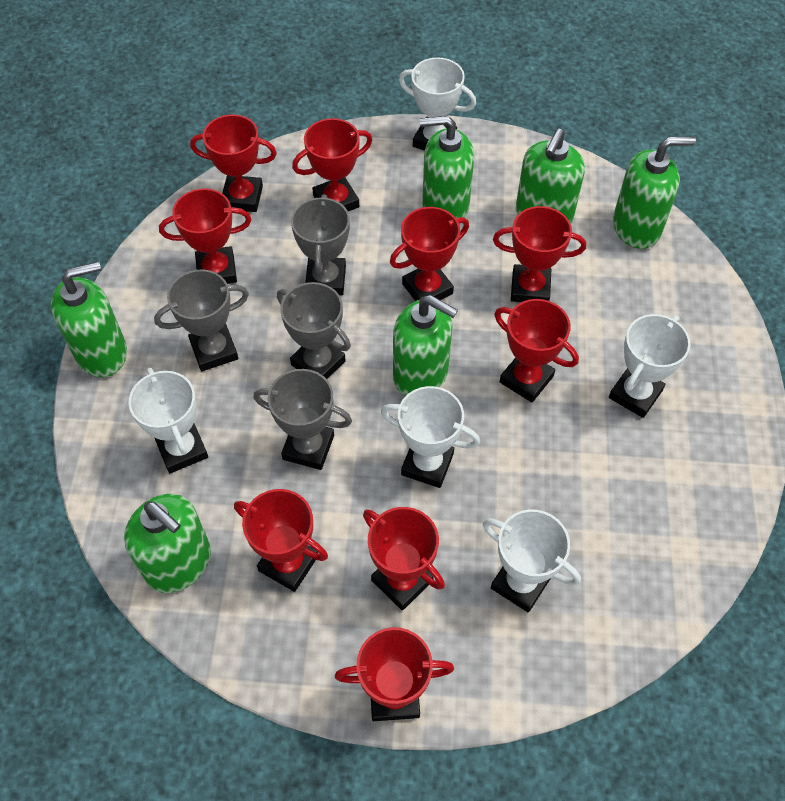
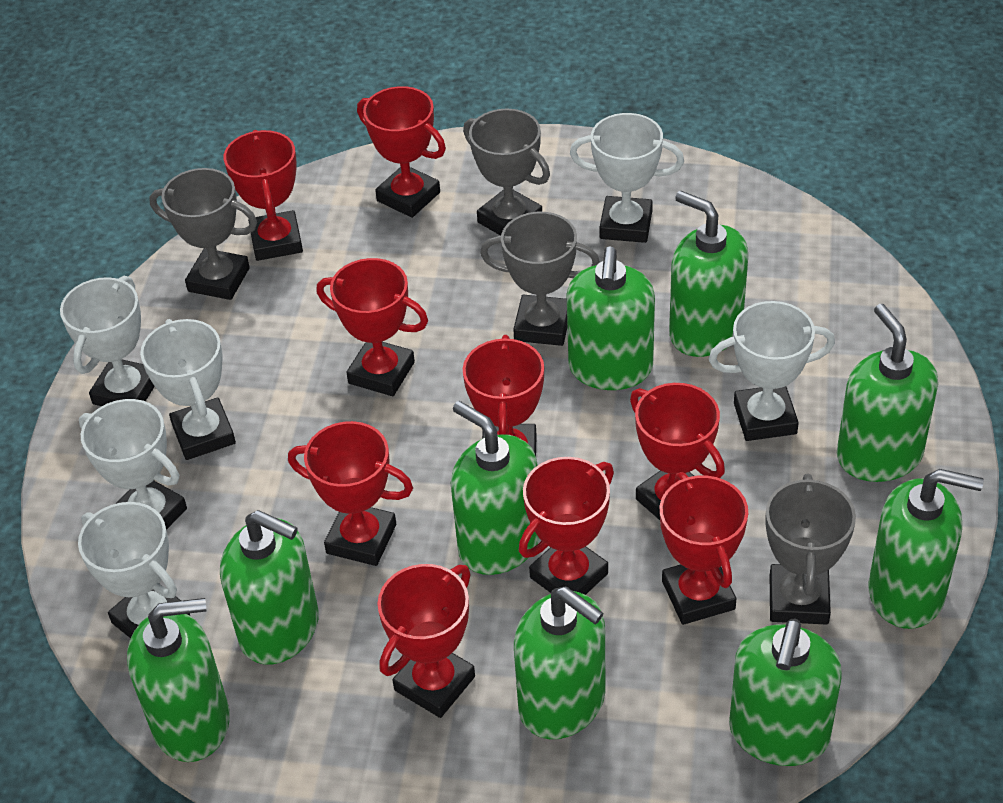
green soap dispenser: [51,261,127,377] [124,494,211,593] [393,295,458,396] [420,115,474,218] [516,129,585,224] [613,137,696,249] = 6 -> [127,598,230,762] [220,510,319,665] [451,401,540,575] [514,586,606,739] [567,247,655,390] [669,191,748,357] [729,619,842,766] [837,304,938,482] [868,469,984,629] = 9
white trophy: [129,368,208,473] [381,386,480,488] [399,57,476,151] [483,509,581,612] [609,314,690,418] = 5 -> [60,276,155,406] [78,502,190,638] [79,399,187,530] [140,319,236,460] [570,113,684,243] [709,301,835,441] = 6

